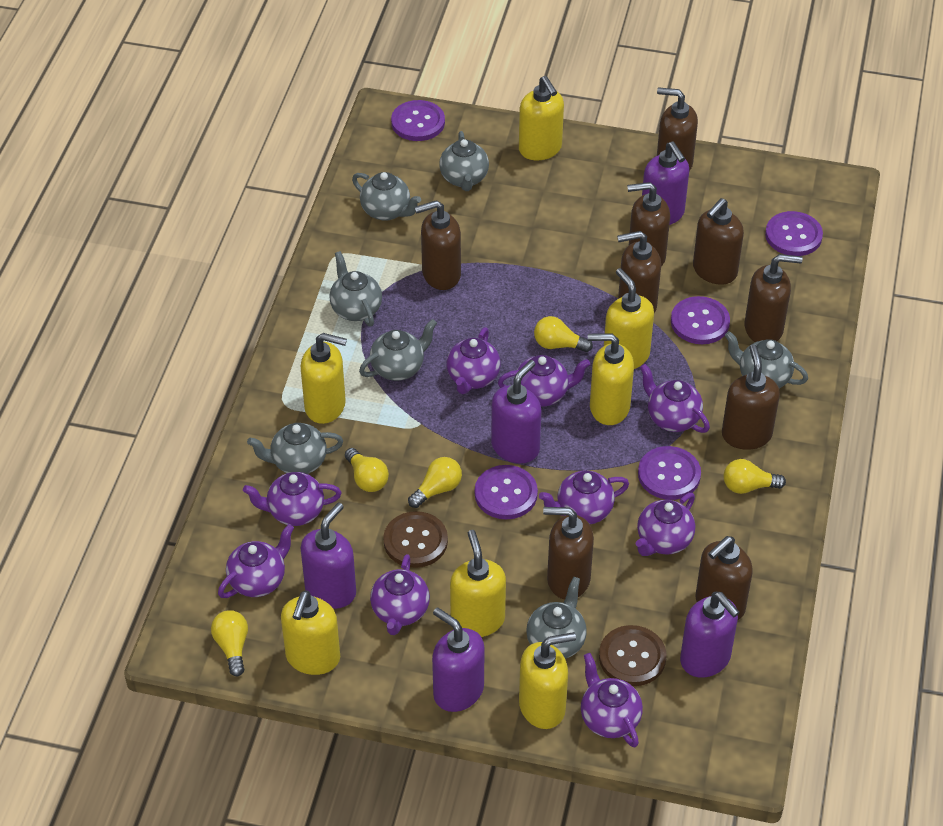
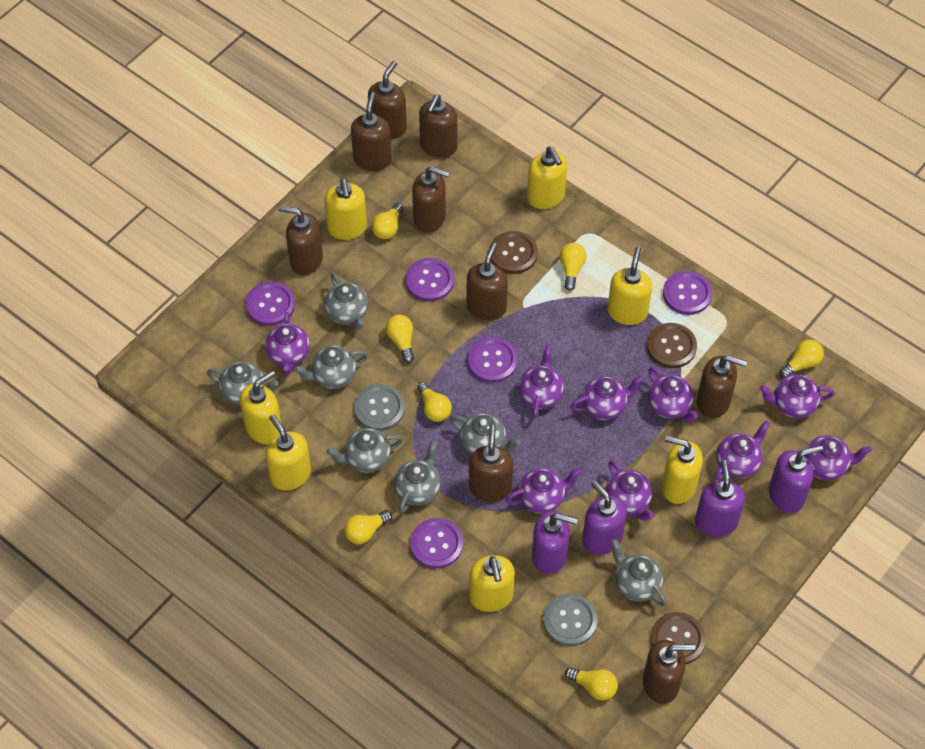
brown button: [383,511,448,568] [599,625,666,686] = 2 -> [490,231,538,274] [647,323,697,368] [651,612,706,665] = 3
grey button: none = 0 -> [354,384,405,431] [543,593,598,646] = 2
purple soap dispenser: [301,502,356,609] [432,607,485,712] [491,360,541,463] [642,141,689,225] [680,592,740,678] = 5 -> [532,511,578,574] [582,480,627,555] [695,460,745,537] [769,445,823,513] = 4
yellow light bulb: [211,610,248,676] [345,448,389,492] [408,457,462,508] [534,316,593,352] [724,459,786,494] = 5 -> [344,510,392,544] [371,203,404,239] [386,315,414,363] [417,382,452,422] [560,243,587,291] [565,667,618,700] [779,340,824,378] = 7

